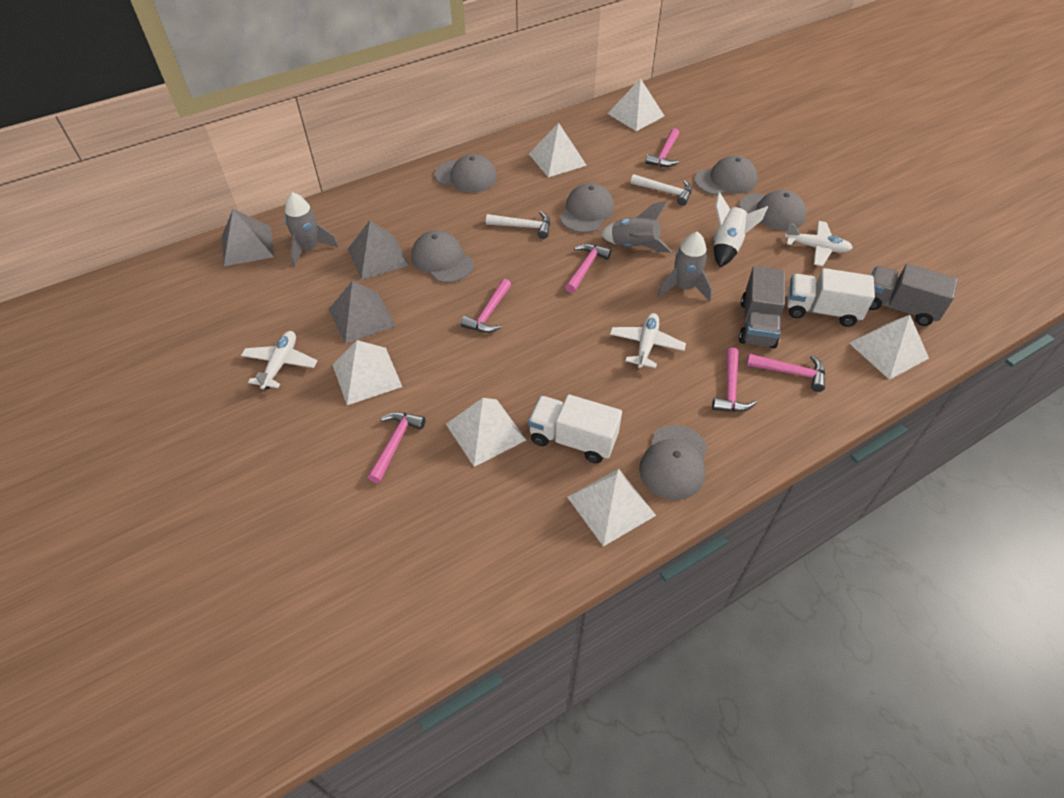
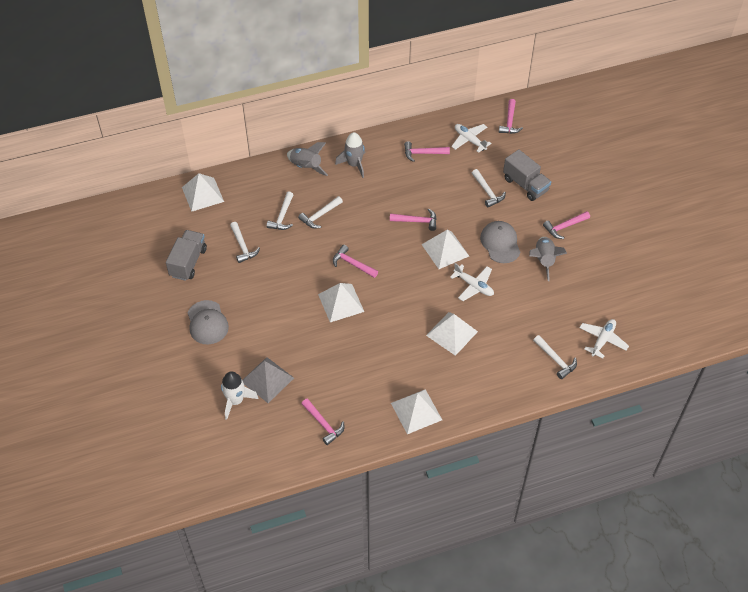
grey cap: [411,230,474,283] [435,154,497,193] [560,183,614,233] [639,425,707,500] [695,155,758,195] [739,190,806,231] = 6 -> [188,300,229,344] [480,221,520,263] = 2
grey pyramid: [222,209,274,266] [329,281,396,344] [348,220,409,280] = 3 -> [242,357,294,403] = 1
white hammer: [486,211,550,239] [631,174,692,206] = 2 -> [230,222,260,263] [266,191,294,230] [298,196,343,229] [472,169,506,208] [533,335,577,379] = 5
white pyramid: [333,340,402,405] [446,398,526,467] [529,123,587,177] [567,469,656,547] [607,78,664,131] [849,315,929,380] = 6 -> [182,173,224,212] [318,283,364,322] [391,389,442,434] [422,230,469,269] [426,312,478,356] = 5
white truck: [528,394,622,463] [787,268,875,327] = 2 -> none = 0

